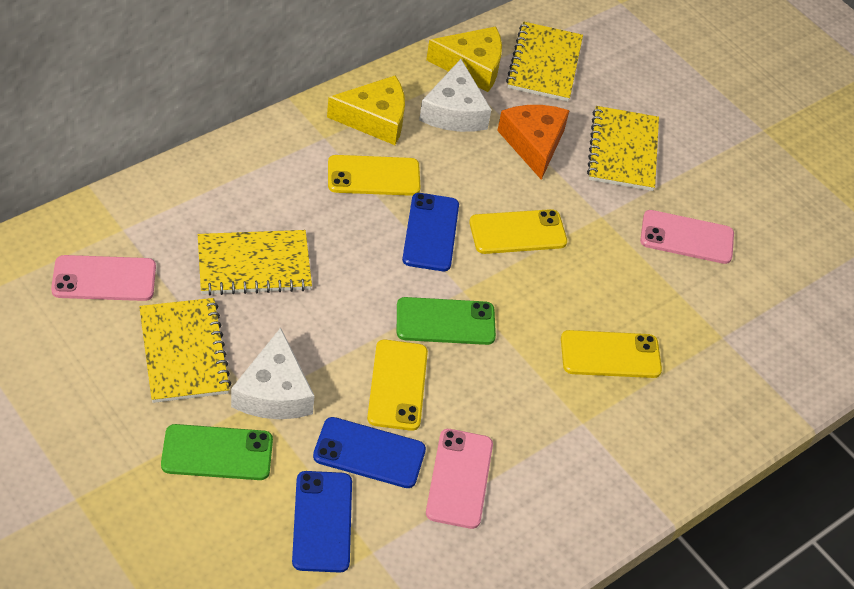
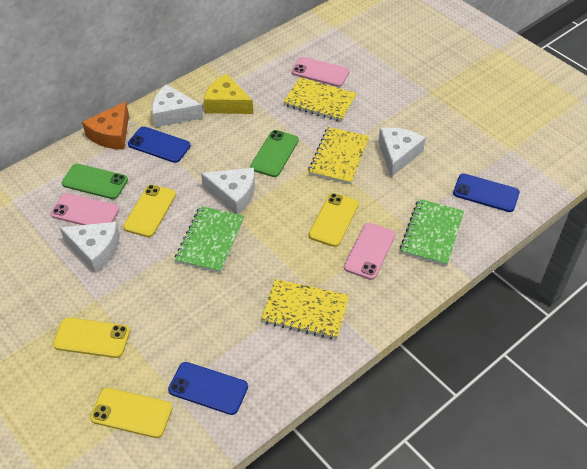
green notebook: none = 0 -> [174,206,244,273] [400,199,464,266] = 2
white cheese: [231,328,314,419] [419,59,492,132] = 2 -> [60,222,120,273] [152,84,203,127] [201,168,255,214] [378,127,426,177] = 4
yellow cheese: [327,75,405,145] [426,26,502,92] = 2 -> [204,74,253,114] = 1
yellow notebook: [139,298,232,403] [198,230,312,295] [506,22,583,101] [587,106,659,191] = 4 -> [261,279,349,339] [283,77,357,122] [308,127,369,184] = 3

